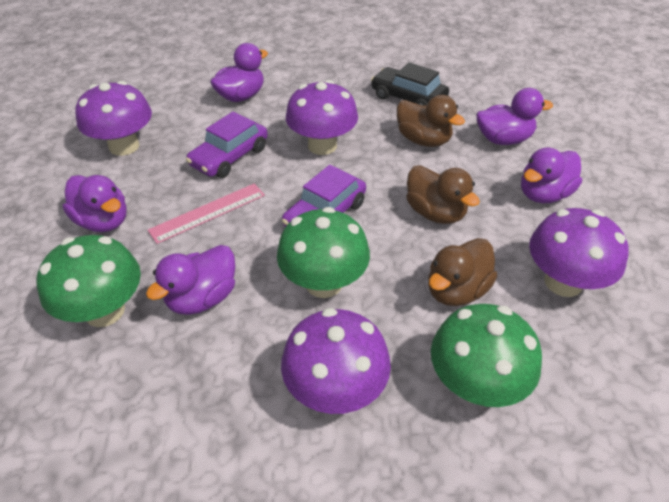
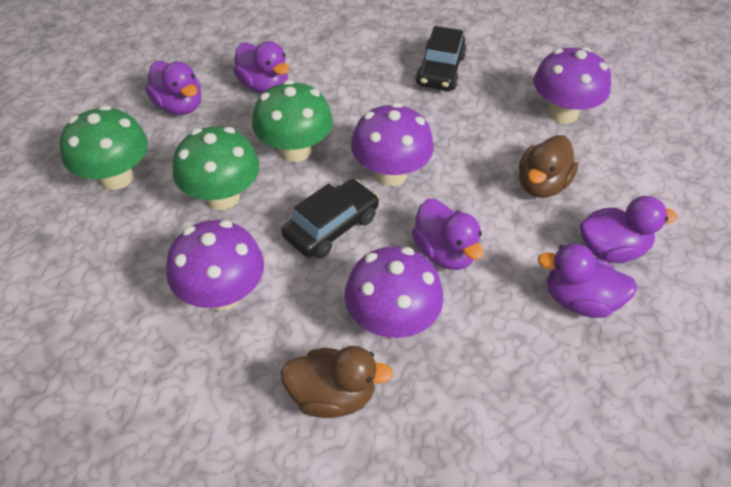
black car: [371,62,449,105] = 1 -> [281,179,379,259] [416,26,467,91] = 2
brown duck: [397,95,465,147] [406,165,480,224] [428,238,497,306] = 3 -> [280,346,393,418] [519,135,578,198] = 2
pink ruler: [148,184,265,244] = 1 -> none = 0
purple car: [186,112,268,178] [282,165,366,227] = 2 -> none = 0

